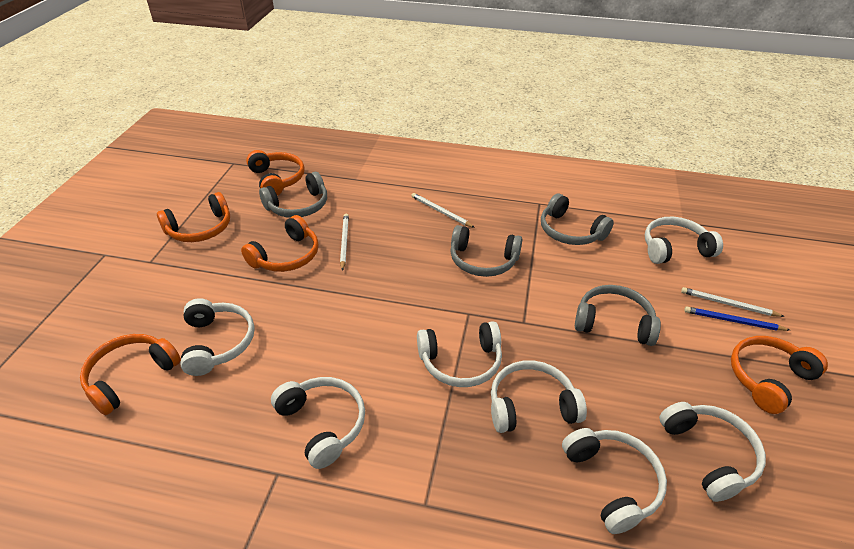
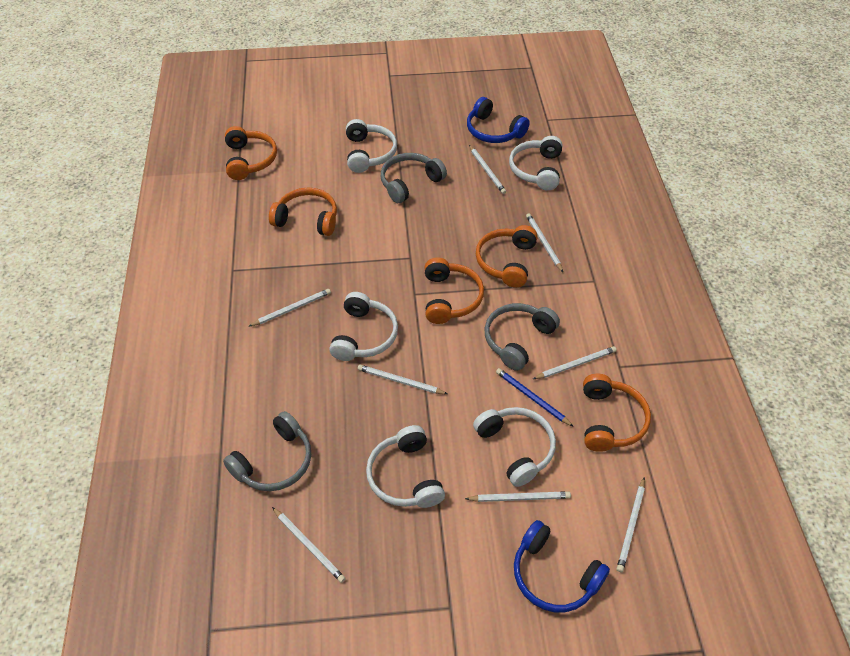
blue headphones: none = 0 -> [467,97,530,143] [514,520,610,612] = 2
grey headphones: [259,172,327,218] [451,225,522,277] [541,193,614,245] [575,285,661,346] = 4 -> [223,411,311,491] [381,153,447,203] [484,303,560,371] = 3
white headphones: [180,298,255,376] [271,377,365,469] [417,321,502,387] [491,360,587,433] [562,428,667,534] [645,217,723,264] [659,402,766,502] = 7 -> [329,292,398,361] [346,119,397,173] [366,425,445,508] [473,407,556,487] [509,136,562,190] = 5
white pencil: [340,214,349,271] [411,193,475,228] [681,287,785,317] = 3 -> [248,289,331,327] [272,507,346,583] [358,365,447,394] [465,491,571,502] [469,145,506,194] [526,213,563,272] [533,346,617,379] [617,477,645,572] = 8

